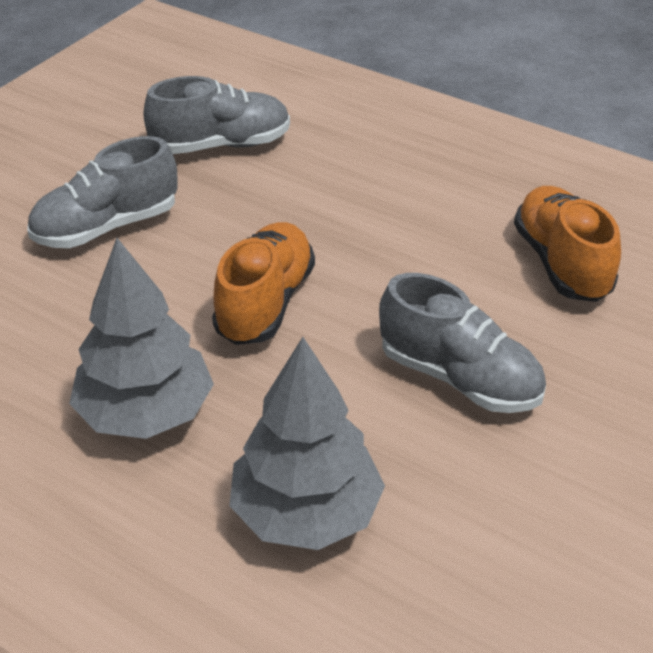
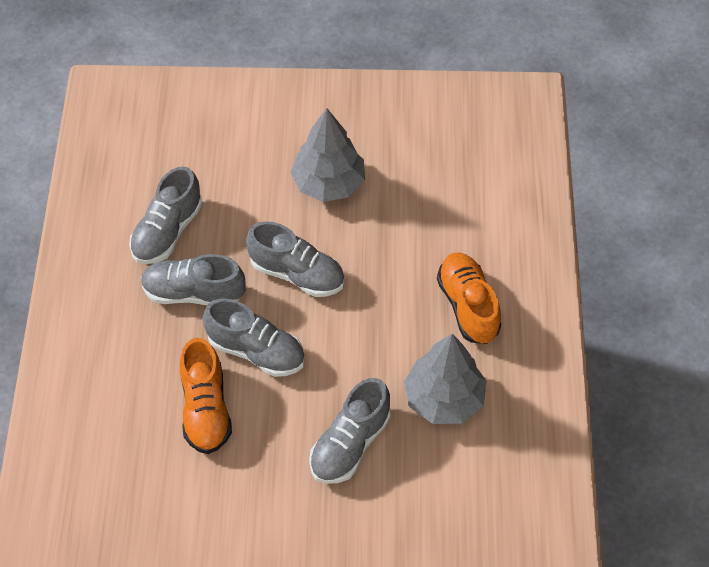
grey shoe: [27,136,178,248] [143,76,290,154] [379,273,546,413] = 3 -> [129,167,202,264] [141,254,246,305] [203,298,305,377] [246,221,344,297] [309,378,391,484] = 5

